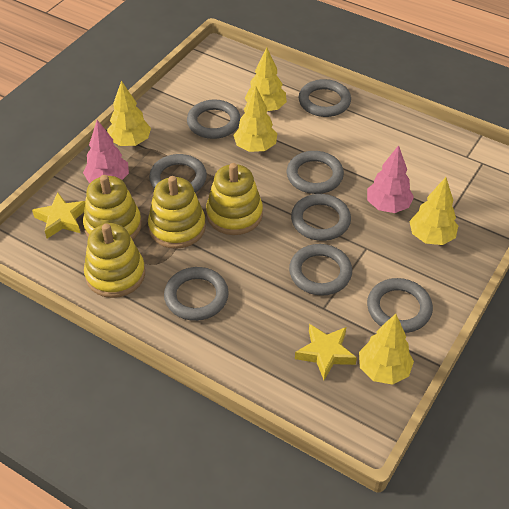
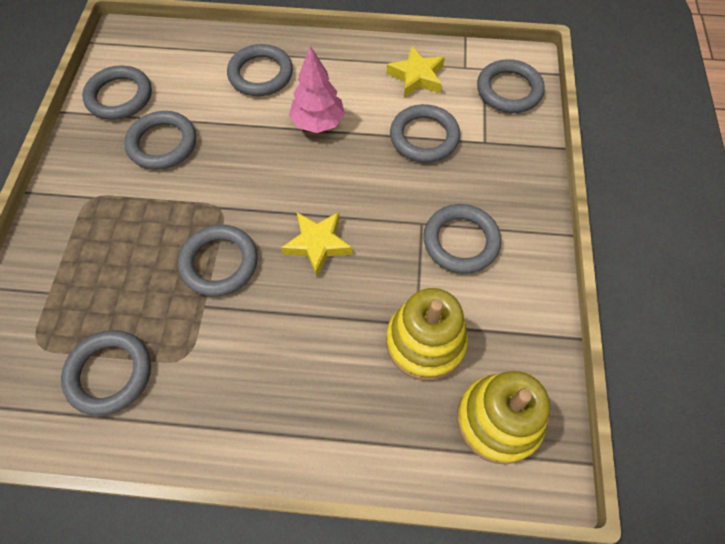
pink tree: [83,120,129,183] [367,145,414,213] = 2 -> [289,46,345,133] = 1
yellow stacking toy: [83,175,142,240] [84,223,145,298] [148,176,206,249] [206,163,263,235] = 4 -> [386,288,468,381] [457,371,550,464] = 2
yellow tree: [107,81,151,146] [233,86,277,152] [245,47,287,112] [359,314,414,385] [409,177,458,245] = 5 -> none = 0

